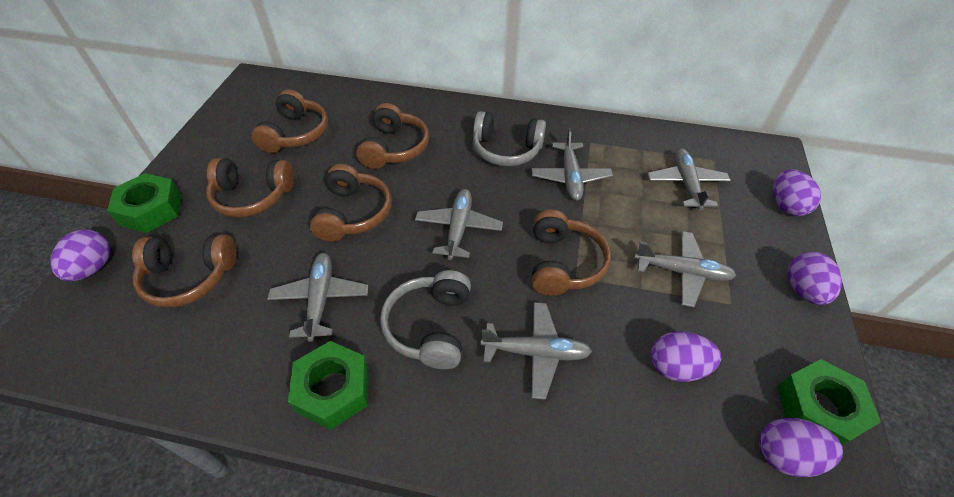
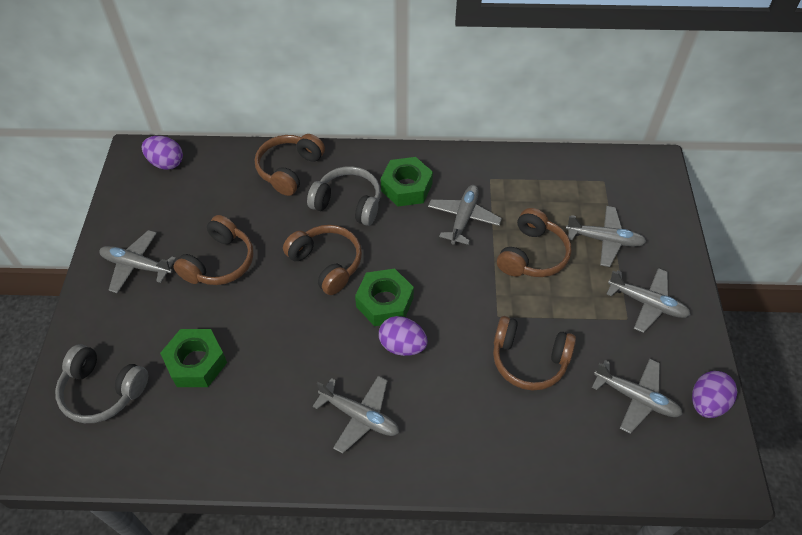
brown headphones: [132,234,237,308] [206,158,294,218] [251,89,328,153] [310,164,391,242] [356,103,429,169] [532,210,611,296] = 6 -> [173,215,254,285] [255,134,325,196] [283,225,362,295] [493,316,576,390] [497,208,572,277] = 5
purple egg: [51,230,110,281] [651,331,721,382] [759,418,843,477] [773,169,821,216] [788,252,842,305] = 5 -> [142,136,183,170] [379,316,428,356] [692,371,738,418] = 3

